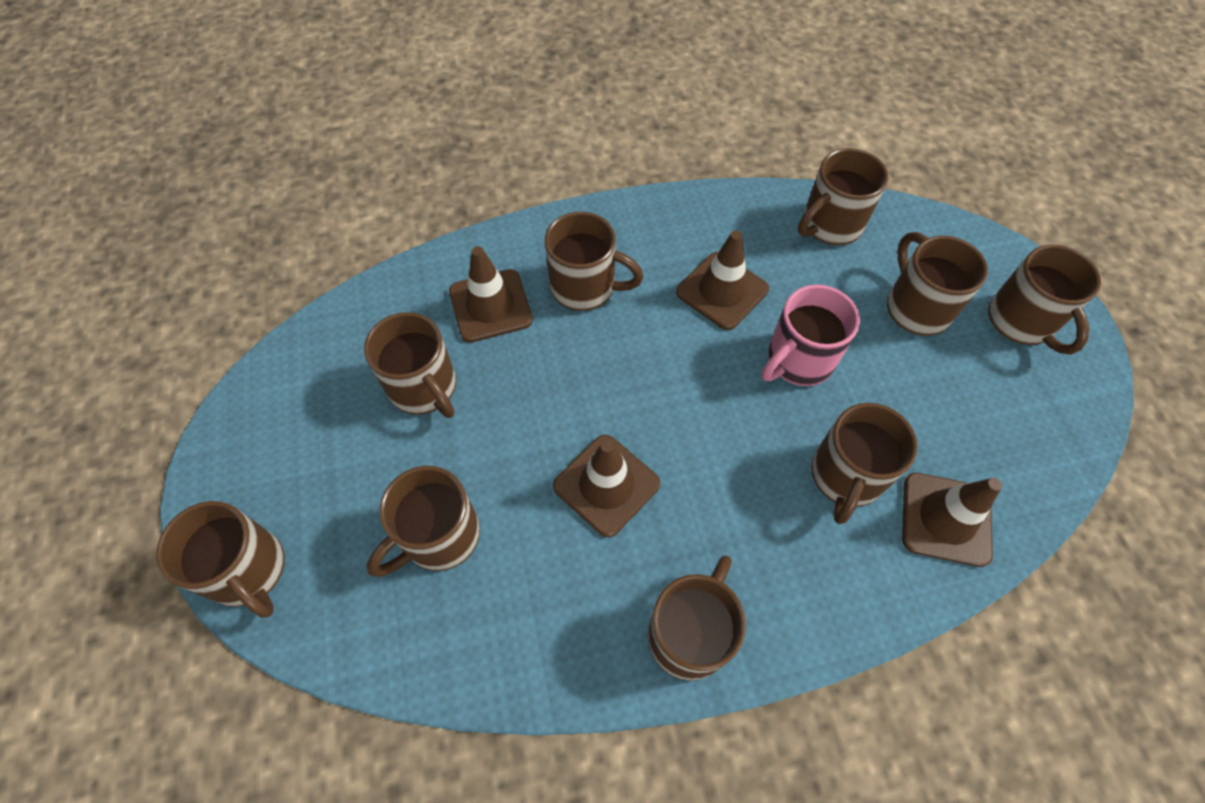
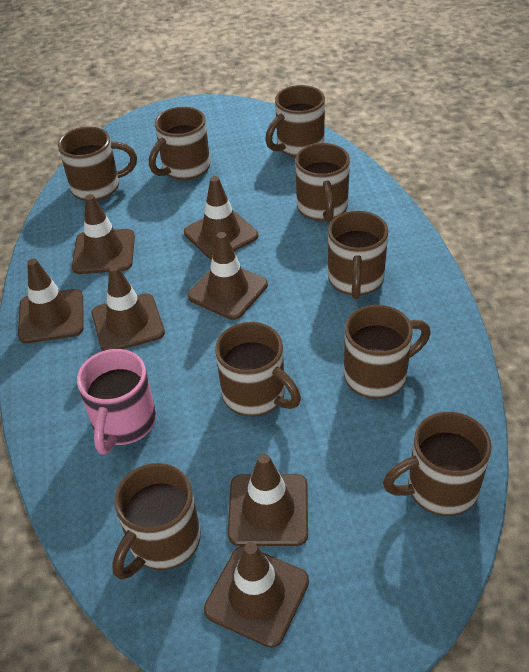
brown traffic cone: [449,246,533,343] [553,435,660,537] [676,231,769,330] [902,473,1002,567] = 4 -> [18,259,84,343] [72,194,135,274] [92,265,165,351] [184,176,258,260] [188,232,268,320] [204,542,309,648] [228,453,308,546] = 7

